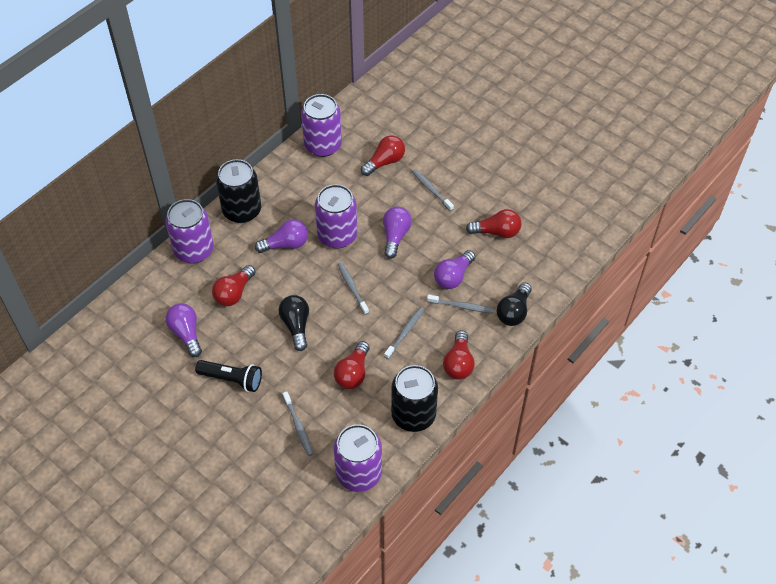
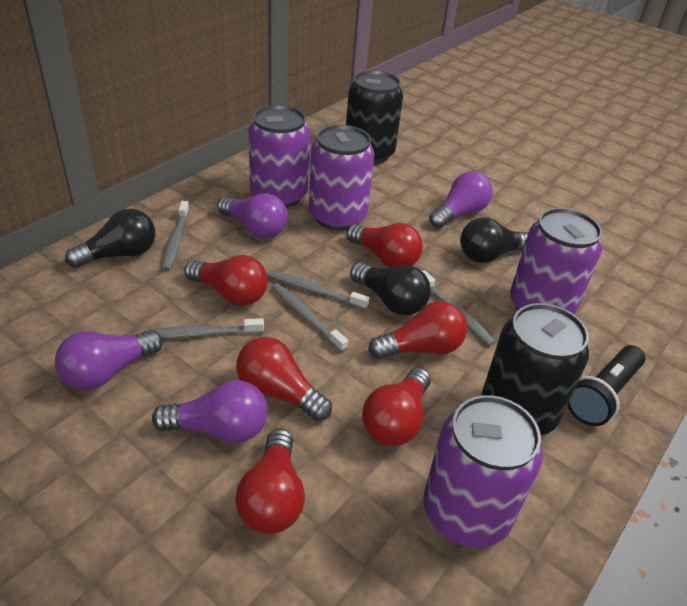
black light bulb: [278,295,309,351] [497,282,531,326] = 2 -> [65,209,155,268] [350,263,431,315] [460,218,529,263] = 3
red light bulb: [212,265,256,306] [334,341,370,389] [361,135,405,176] [443,330,475,380] [466,209,521,238] = 5 -> [184,255,268,306] [235,429,305,534] [236,337,332,421] [347,223,423,268] [362,368,431,446] [369,302,467,359] = 6

